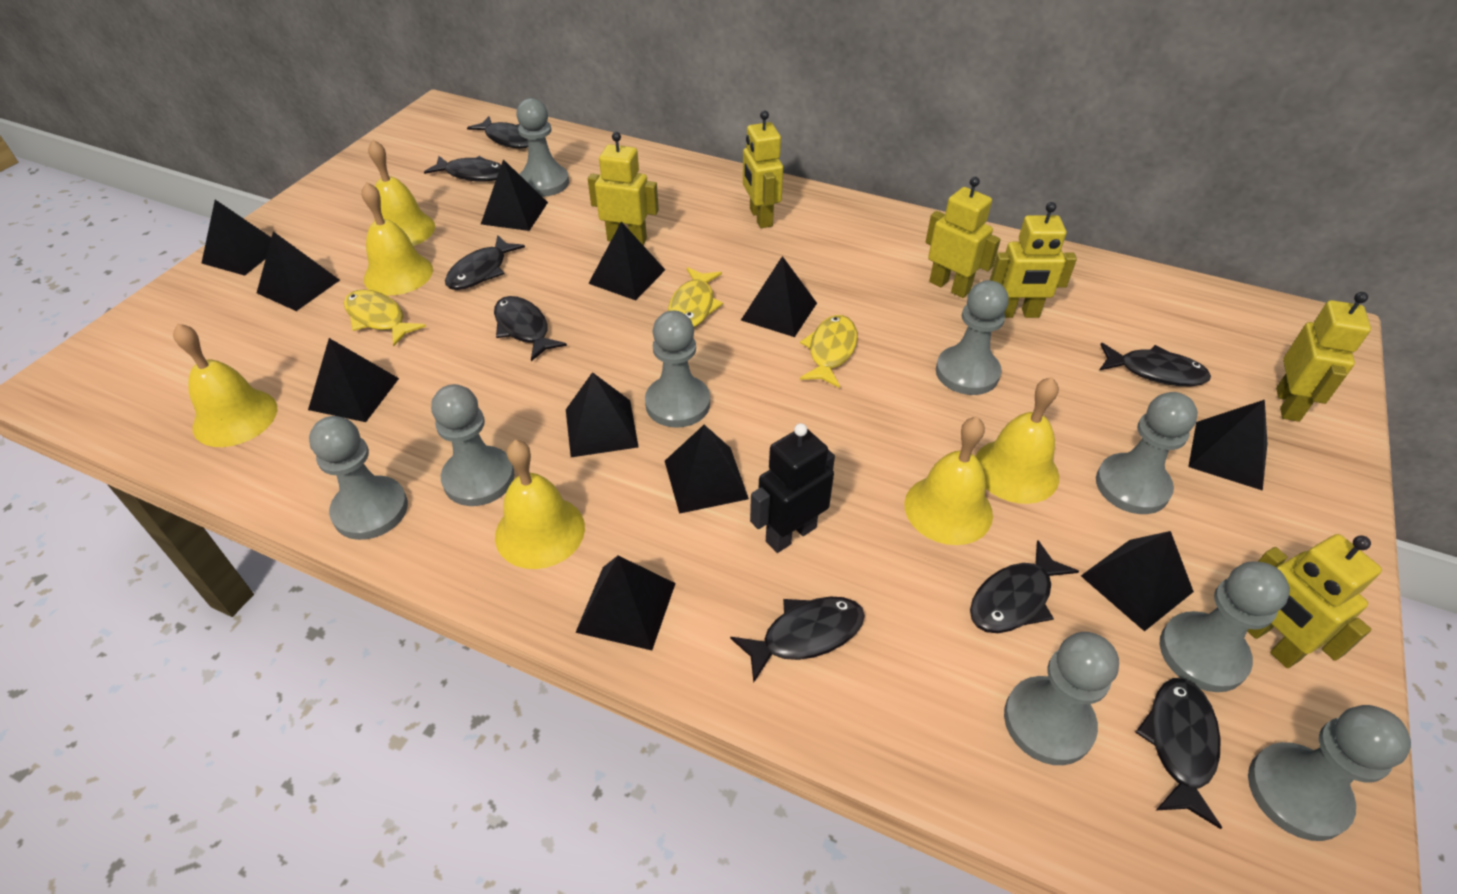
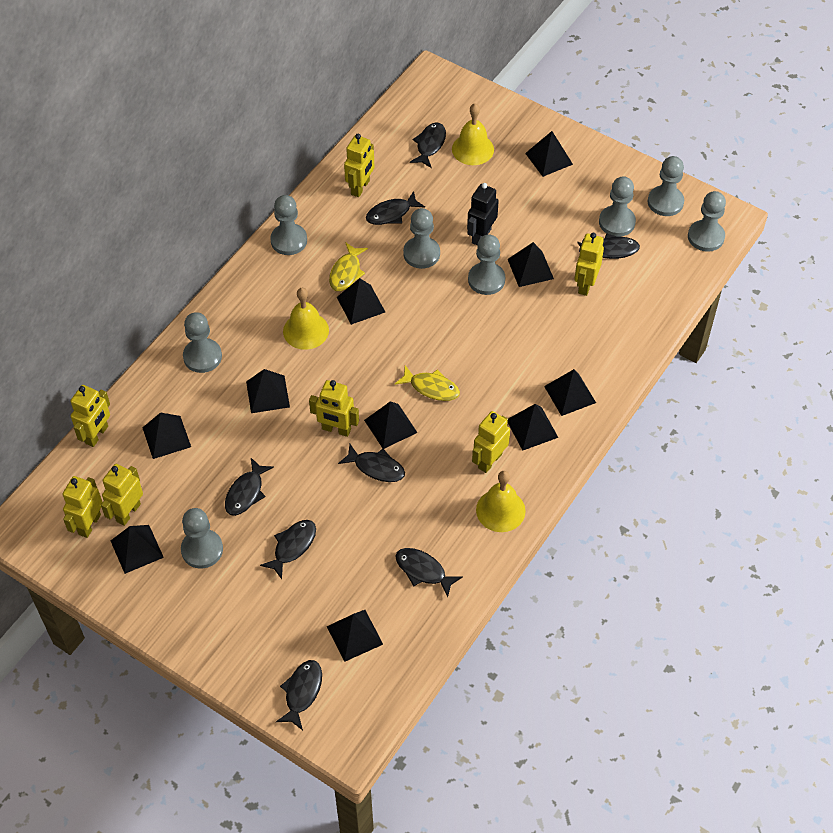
black pyramid: [202,200,271,276] [257,231,340,311] [308,338,399,422] [481,159,548,231] [566,372,638,457] [575,555,676,650] [588,222,665,300] [665,425,749,514] [741,256,817,337] [1081,531,1194,632] [1188,400,1267,491] = 11 -> [111,525,164,574] [143,413,191,459] [246,369,290,413] [327,610,383,662] [337,278,385,325] [364,402,418,449] [508,242,554,287] [508,404,558,450] [525,131,573,177] [544,369,596,416] = 10
grey pawn: [309,416,408,540] [431,384,514,506] [516,98,569,197] [645,311,710,428] [936,280,1009,395] [1004,632,1119,765] [1096,392,1198,514] [1160,561,1290,692] [1248,705,1411,841] = 9 -> [181,508,223,569] [183,312,222,373] [270,195,307,255] [403,208,440,269] [468,235,505,295] [599,176,636,237] [648,156,684,216] [688,191,726,252] = 8
yellow bell: [173,323,277,447] [361,182,433,295] [368,140,435,246] [495,440,585,569] [904,417,993,545] [975,377,1059,504] = 6 -> [283,288,329,350] [452,104,494,165] [476,471,526,532] = 3
yellow fish: [344,290,426,346] [668,267,723,327] [800,315,858,388] = 3 -> [329,242,368,291] [395,365,460,401] = 2
yellow robot: [588,132,659,245] [743,110,783,228] [926,177,1001,298] [990,202,1077,318] [1248,534,1382,668] [1276,292,1371,422] = 6 -> [63,476,103,538] [70,385,110,447] [101,464,143,526] [309,380,359,437] [344,133,374,197] [472,411,510,473] [574,233,604,296] = 7

